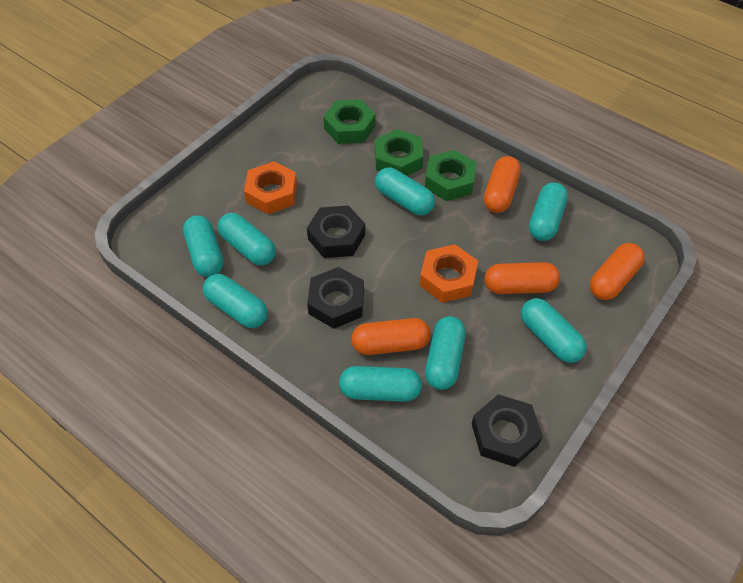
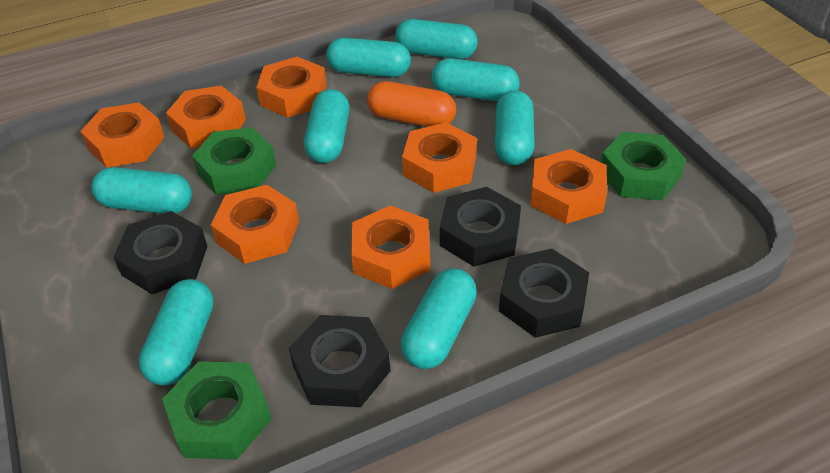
black nut: [307,205,365,258] [307,267,364,329] [472,394,543,467] = 3 -> [113,211,208,294] [289,315,390,407] [440,187,521,267] [499,249,589,338] = 4
orange capsule: [351,318,431,355] [484,156,521,213] [484,262,560,294] [590,243,645,300] = 4 -> [367,81,456,127] = 1
orange nut: [244,161,297,214] [420,244,478,303] = 2 -> [80,102,164,168] [166,86,246,149] [211,185,299,264] [256,57,327,118] [351,206,430,289] [402,122,477,193] [530,149,607,224] = 7

